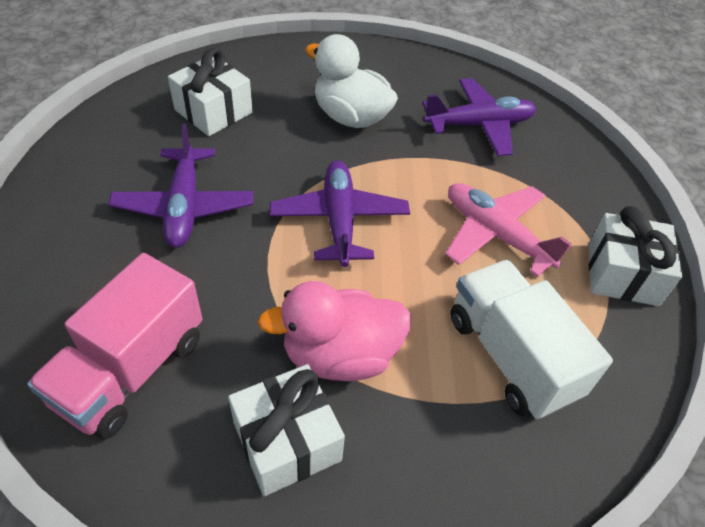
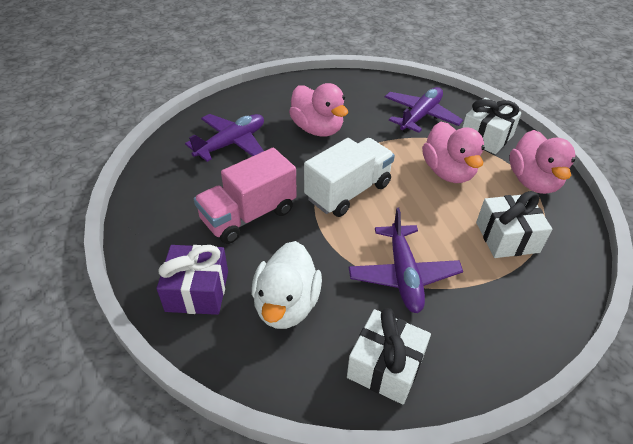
pink duck: [257,281,411,381] = 1 -> [289,83,348,137] [422,122,485,183] [509,130,575,194] = 3
pink plane: [445,183,572,277] = 1 -> none = 0
purple gift: none = 0 -> [157,245,228,315] = 1

